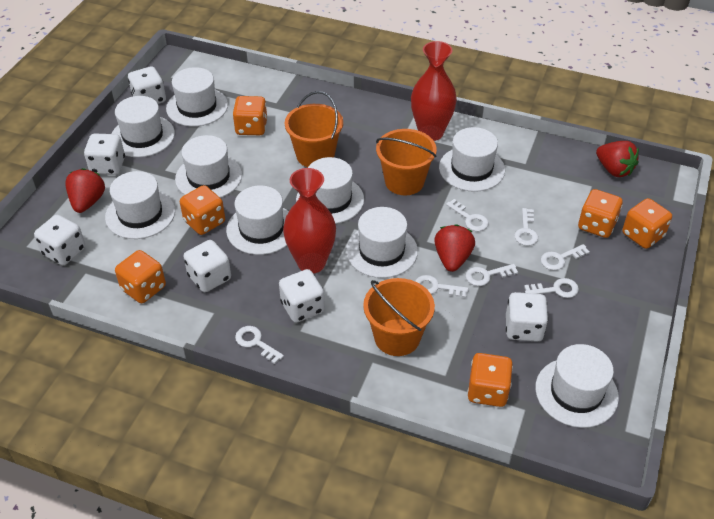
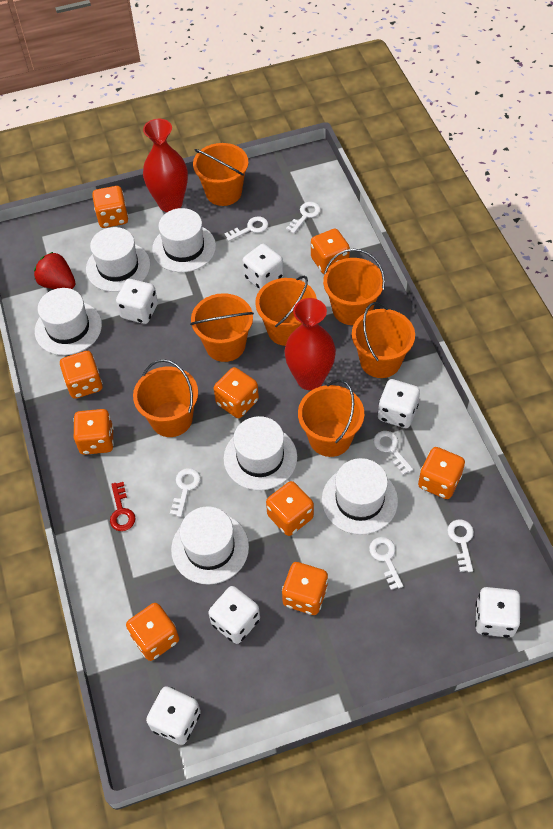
orange bucket: [285,91,343,167] [363,278,435,356] [376,129,437,195] = 3 -> [133,359,198,437] [190,293,254,362] [193,143,248,206] [255,276,317,346] [298,380,364,457] [323,249,385,325] [352,302,415,378] = 7
orange dice: [115,250,166,303] [180,185,225,235] [233,96,268,135] [467,353,513,407] [578,189,623,238] [622,198,672,249] = 6 -> [60,351,102,399] [73,409,114,455] [92,186,128,228] [126,603,179,661] [214,367,259,418] [266,481,314,536] [282,562,328,615] [311,229,350,274] [418,447,465,499] = 9
red key: none = 0 -> [110,482,135,531] = 1
red strawberry: [65,168,105,213] [434,224,475,272] [596,141,639,177] = 3 -> [34,252,76,289] = 1
white hat: [105,171,175,239] [112,96,175,157] [166,67,228,127] [175,135,242,198] [226,185,289,255] [296,157,364,224] [346,207,418,278] [439,127,505,192] [535,344,619,428] = 9 -> [35,288,102,355] [86,227,150,292] [152,208,216,272] [171,506,249,584] [224,416,297,490] [322,458,398,535] = 6
white key: [235,326,284,364] [415,275,469,298] [446,199,489,231] [466,264,518,286] [514,208,538,246] [524,278,579,298] [541,244,590,270] = 7 -> [170,468,201,517] [225,216,268,241] [286,202,321,233] [369,537,403,590] [374,431,413,475] [447,520,474,572] = 6

